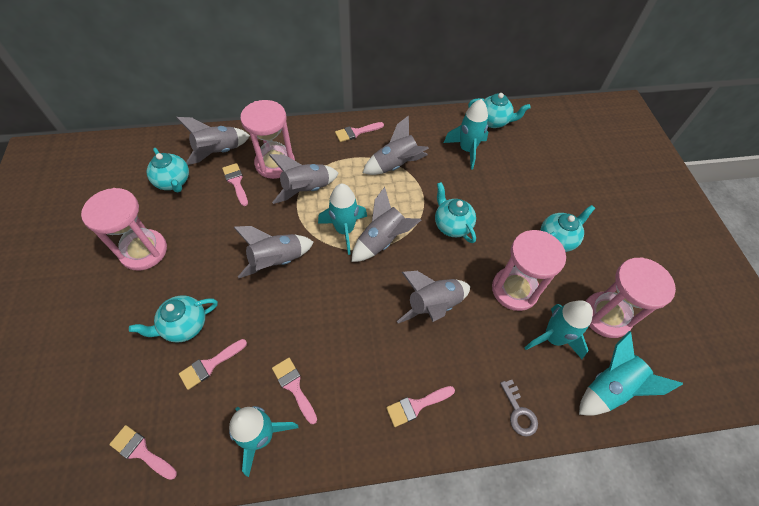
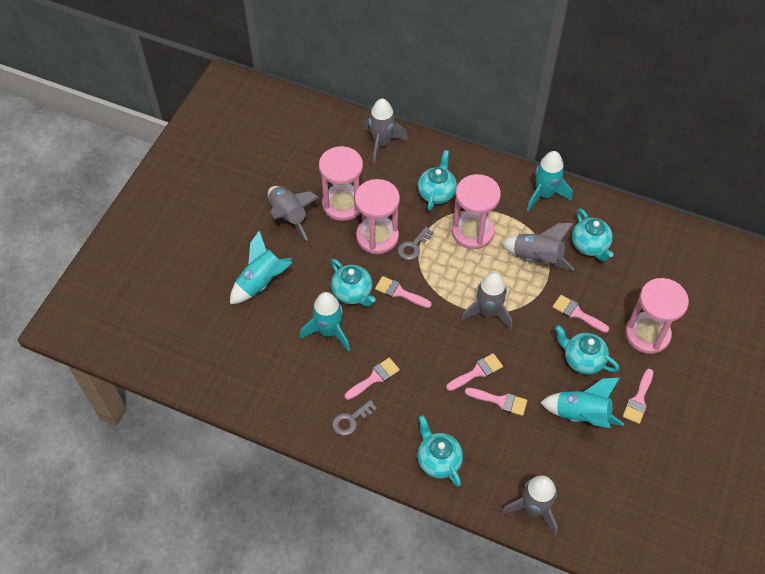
grey key: [500,380,538,436] = 1 -> [332,400,377,436] [398,227,434,260] = 2
grey rocket: [176,117,250,165] [233,226,314,278] [269,154,339,204] [352,187,421,262] [363,115,429,175] [397,271,470,323] = 6 -> [268,186,319,241] [364,99,408,164] [460,272,512,330] [501,223,574,271] [501,476,558,536] = 5
turquoise rocket: [229,406,299,477] [318,184,367,255] [444,99,488,170] [525,301,593,359] [579,331,683,416] = 5 -> [230,230,293,304] [300,292,350,352] [527,151,573,211] [540,378,624,428] = 4

